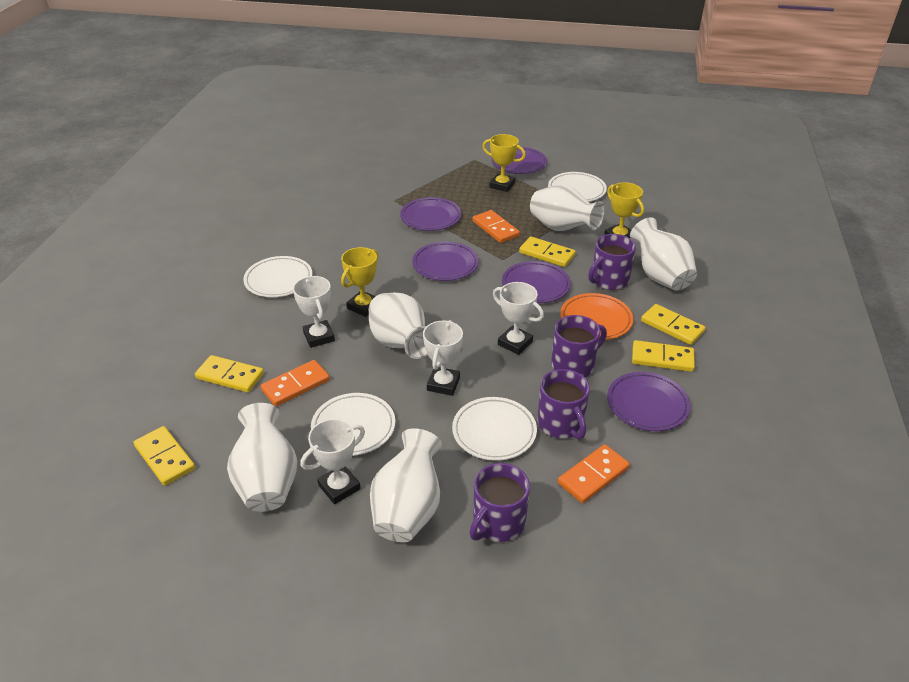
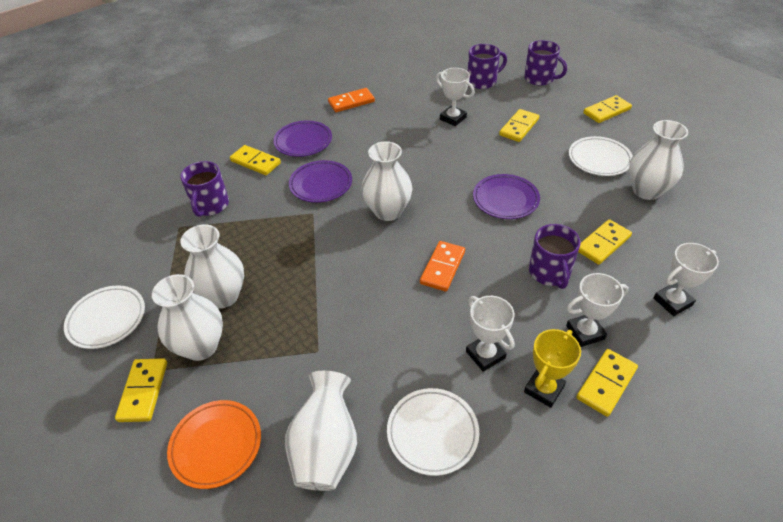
orange domino: [260,360,330,406] [473,210,520,243] [558,444,630,503] = 3 -> [328,88,375,112] [420,241,465,292] = 2
purple plate: [400,197,461,231] [412,242,479,281] [492,147,547,174] [502,261,571,303] [607,372,690,431] = 5 -> [273,121,332,157] [289,160,352,203] [473,174,540,219] = 3
white plate: [243,256,313,297] [311,393,395,456] [452,397,537,461] [548,172,607,202] = 4 -> [64,285,145,349] [387,388,479,476] [569,136,633,176] = 3
yellow domino: [134,426,195,486] [195,355,264,393] [519,236,576,267] [632,340,695,372] [641,304,706,345] = 5 -> [115,358,167,422] [230,145,281,175] [499,109,539,142] [576,349,638,417] [578,219,632,265] [583,95,632,123] = 6
yellow trophy: [341,247,378,317] [482,134,526,192] [604,182,644,238] = 3 -> [524,329,581,408] = 1

